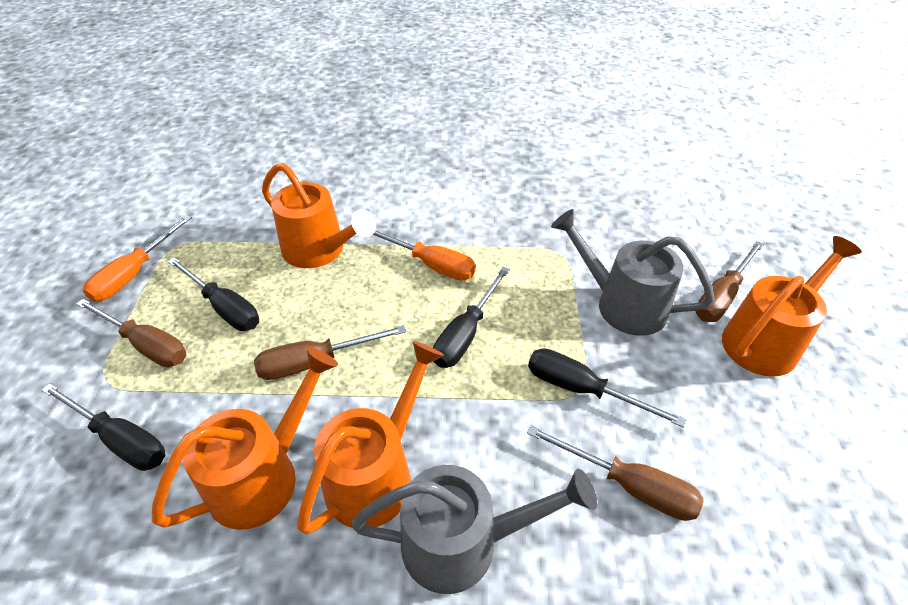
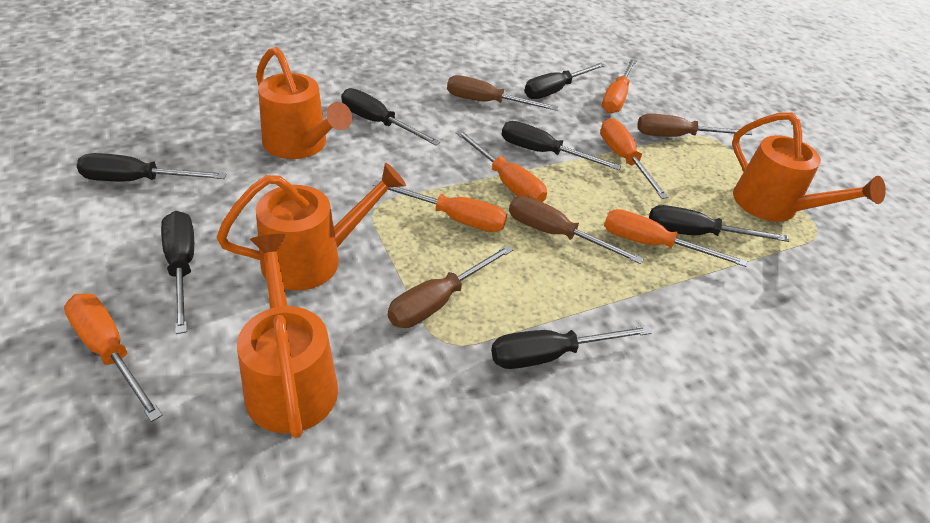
black screwdriver: [41,383,165,471] [168,257,259,331] [433,267,510,368] [528,348,686,428] = 4 -> [77,153,226,181] [161,211,194,334] [341,88,440,146] [491,325,652,369] [501,121,621,170] [524,63,606,99] [649,205,789,242] = 7
grey watering can: [351,465,597,594] [551,209,715,336] = 2 -> none = 0
orange screwdriver: [83,215,192,302] [373,231,476,281] = 2 -> [64,293,163,422] [373,180,507,232] [456,130,547,202] [600,118,668,199] [602,59,637,113] [604,209,747,267] = 6

